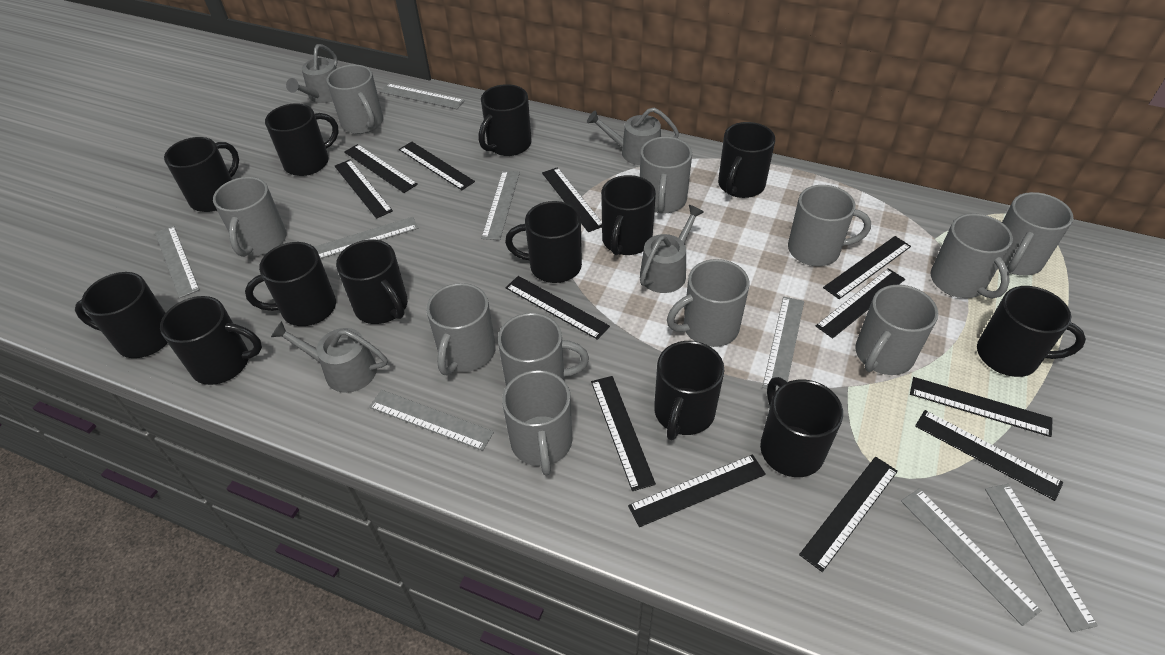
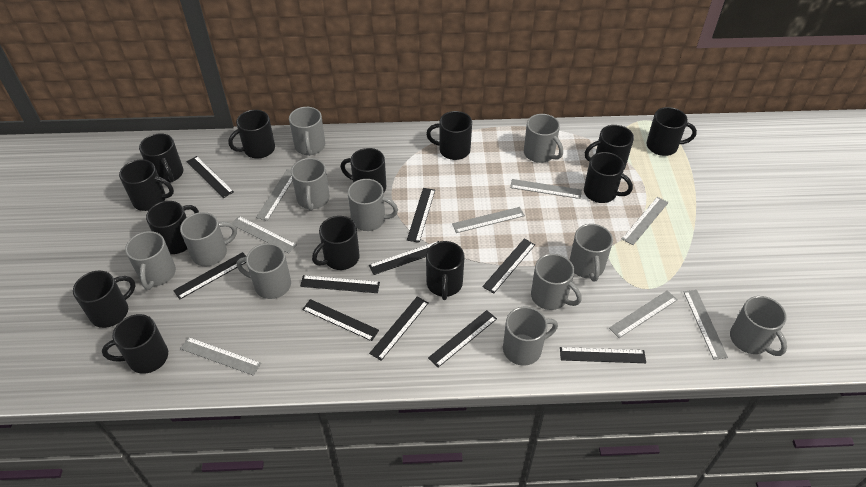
black ruler: [335,160,393,219] [344,144,418,193] [399,142,475,190] [505,276,610,340] [542,167,602,232] [591,376,656,491] [628,455,766,527] [799,456,898,572] [816,268,905,338] [823,236,911,299] [910,377,1053,437] [915,410,1063,501] = 12 -> [173,252,247,300] [186,156,234,198] [300,275,380,293] [302,299,379,341] [369,241,439,275] [369,296,428,361] [407,188,435,243] [428,310,497,367] [482,239,535,294] [560,347,646,363] = 10
grey watering can: [271,321,388,393] [286,44,338,103] [587,107,679,165] [640,205,704,293] = 4 -> none = 0

